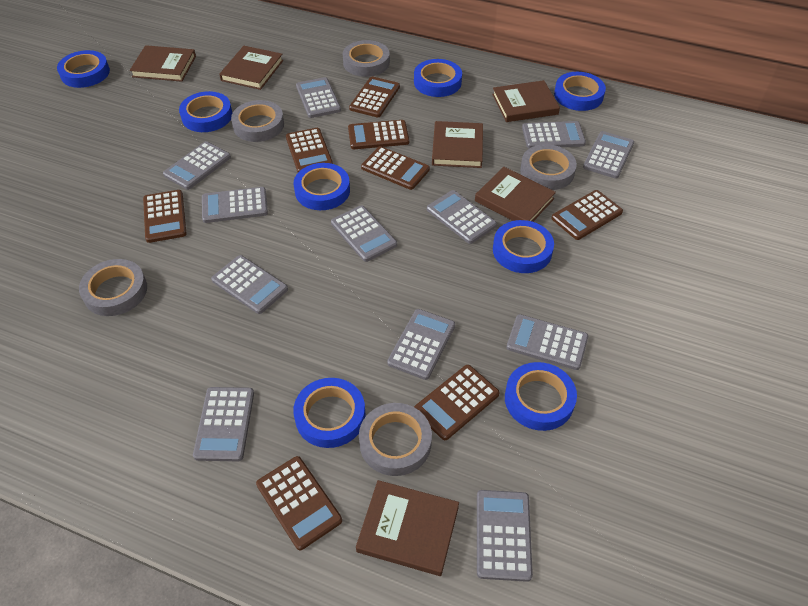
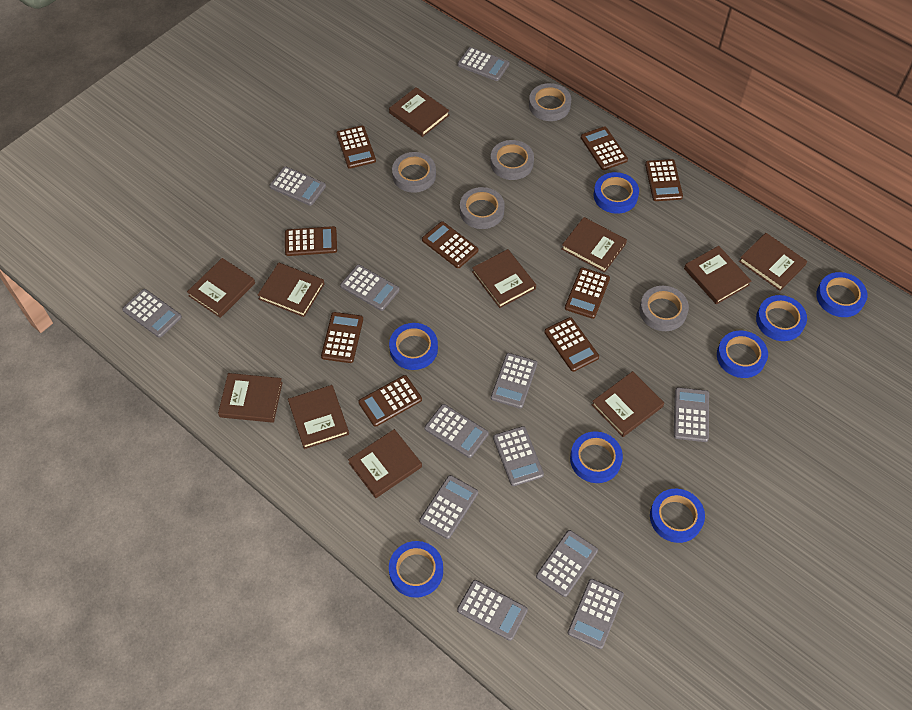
brown book: [130,45,196,82] [219,46,283,90] [356,480,459,576] [432,121,483,168] [475,167,556,222] [492,80,560,122] = 6 -> [187,258,255,318] [218,373,283,423] [258,263,324,317] [288,385,349,449] [348,429,422,498] [389,87,450,137] [472,249,536,308] [562,217,627,273] [592,371,664,437] [684,246,751,305] [739,233,807,291] = 11
brown calculator: [143,190,187,243] [256,456,342,550] [286,128,333,172] [348,120,409,149] [349,76,400,117] [361,146,430,190] [414,365,500,440] [551,190,623,240] = 8 -> [285,226,337,256] [321,312,363,363] [336,126,376,169] [358,375,422,427] [422,221,478,268] [544,317,599,372] [565,267,610,319] [581,126,628,170] [645,159,683,201] = 9

